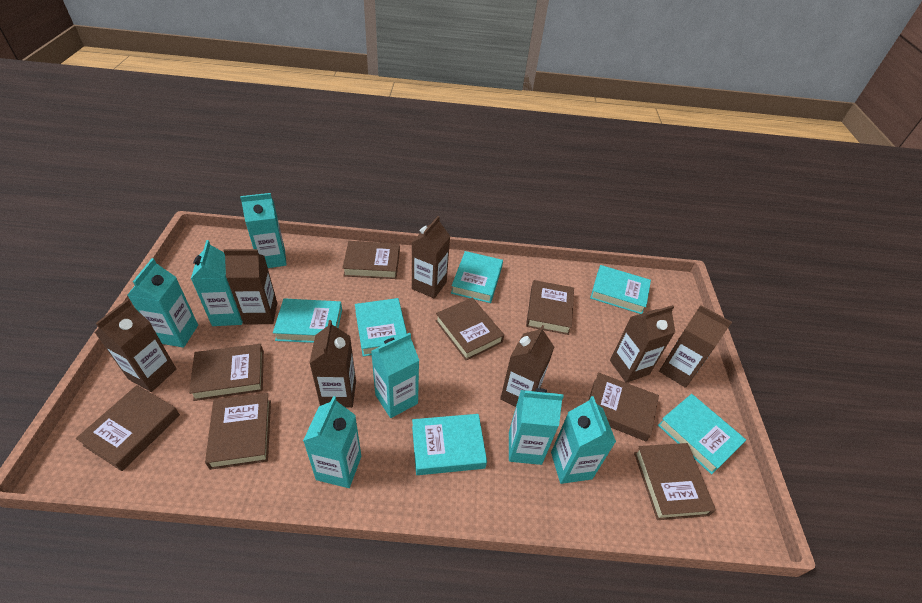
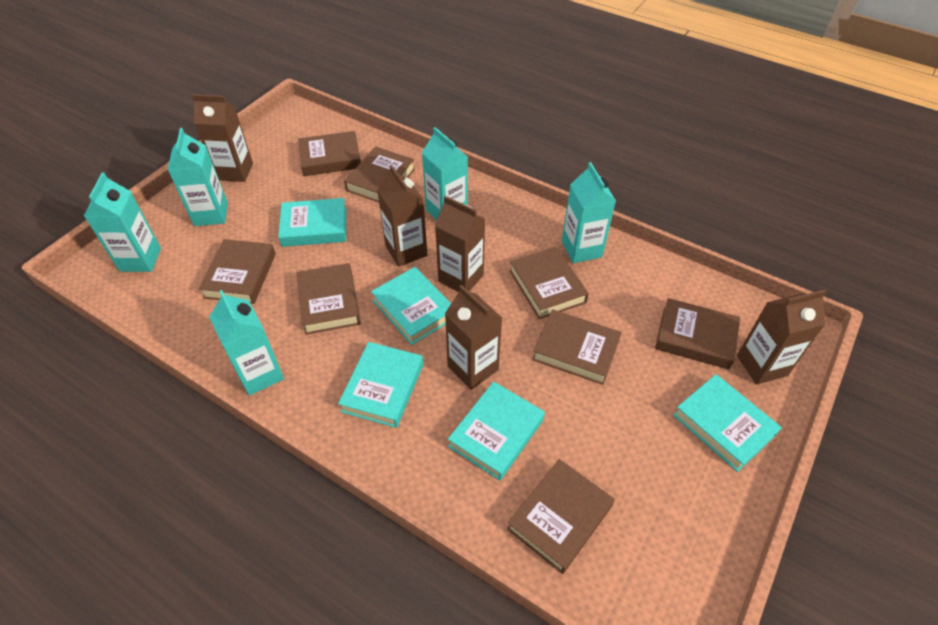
brown carton: [95,299,176,392] [223,249,277,325] [309,320,356,408] [412,216,450,298] [500,325,554,407] [610,305,675,383] [659,305,732,388] = 7 -> [192,94,253,182] [377,165,427,267] [435,196,485,292] [445,285,502,390] [737,290,827,385] = 5
turquoise book: [273,298,342,343] [355,298,407,357] [412,414,487,475] [451,251,503,303] [590,265,651,314] [658,394,746,475] = 6 -> [278,198,346,247] [338,342,423,428] [371,267,451,345] [448,381,545,481] [673,374,782,472] = 5
turquoise carton: [127,258,198,348] [191,240,243,326] [240,193,287,268] [303,396,361,488] [371,333,420,418] [509,388,564,465] [551,396,616,484] = 7 -> [84,172,161,272] [167,128,228,226] [209,290,284,396] [422,127,468,220] [562,162,616,263] = 5

